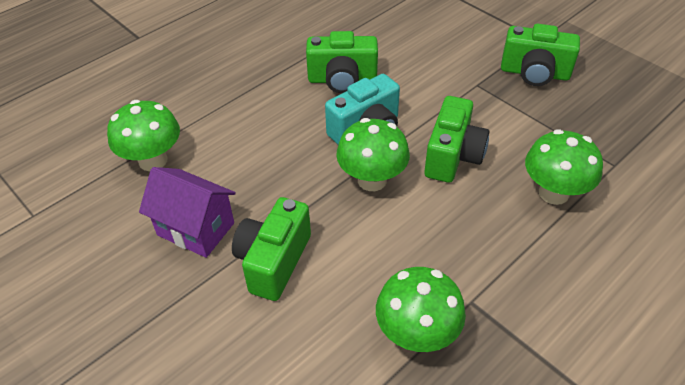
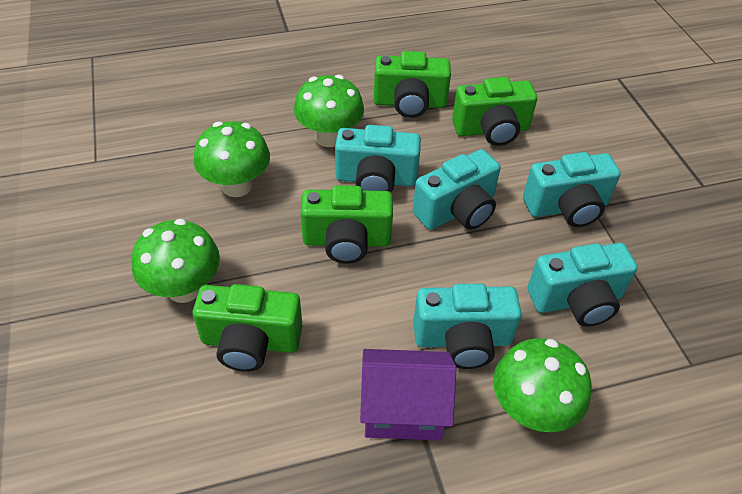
turquoise camera: [325,74,400,145] = 1 -> [335,125,421,192] [413,149,501,230] [413,284,522,369] [523,152,621,227] [527,243,638,327] = 5

